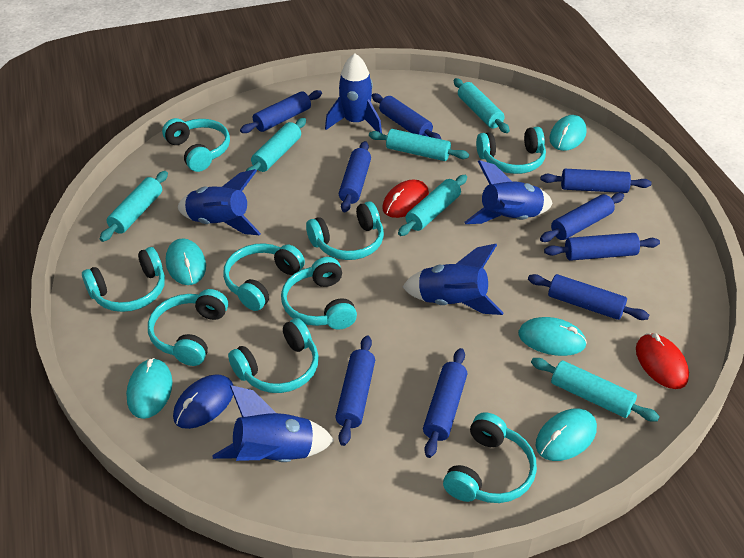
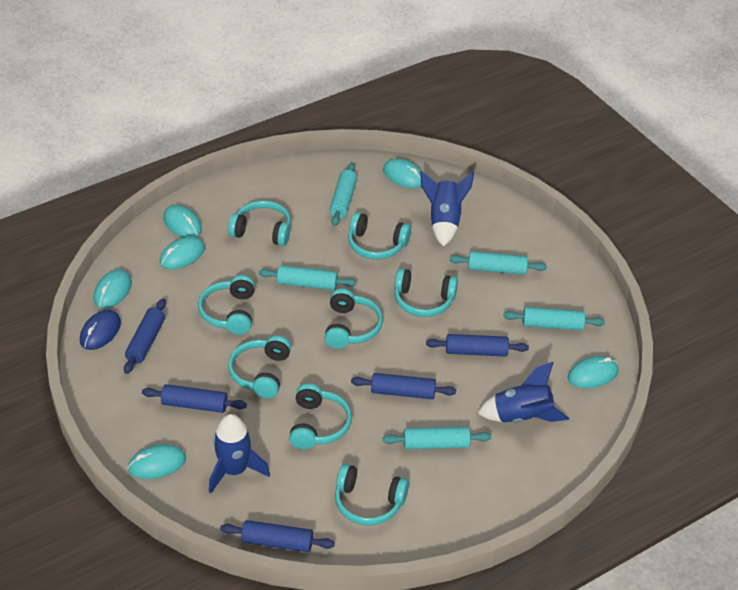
blue rocket: [178,169,261,235] [212,385,334,462] [325,53,382,133] [403,244,503,315] [464,160,553,224] = 5 -> [209,414,270,493] [420,171,474,247] [478,362,569,423] = 3
blue rolling pin: [240,90,322,133] [335,336,375,446] [339,141,371,212] [372,93,441,139] [423,348,467,458] [528,274,649,320] [540,193,624,242] [541,169,651,193] [544,233,660,261] = 9 -> [124,299,166,374] [142,384,247,413] [220,520,335,552] [351,373,456,399] [426,334,529,357] = 5
red mouse: [382,180,429,218] [636,333,689,389] = 2 -> none = 0
turquoise headphones: [82,247,165,312] [148,289,228,366] [162,118,230,172] [223,243,305,311] [228,318,319,393] [281,257,357,330] [306,201,384,260] [443,412,537,503] [476,127,546,174] = 9 -> [198,275,255,335] [228,200,291,246] [228,336,291,398] [289,383,352,450] [324,288,383,349] [335,464,409,526] [348,212,411,260] [394,268,458,317] = 8
turquoise mouse: [126,358,173,419] [166,238,206,285] [518,317,587,356] [536,409,597,461] [549,115,587,151] = 5 -> [94,269,132,308] [127,444,186,479] [160,237,205,269] [163,205,202,237] [383,158,421,188] [568,356,619,389] = 6
turquoise rolling pin: [100,171,168,242] [246,118,306,175] [369,129,469,161] [398,175,467,236] [454,78,510,133] [531,358,660,422] = 6 -> [259,265,356,290] [329,163,357,226] [382,427,491,449] [449,251,547,275] [503,307,605,331] = 5

